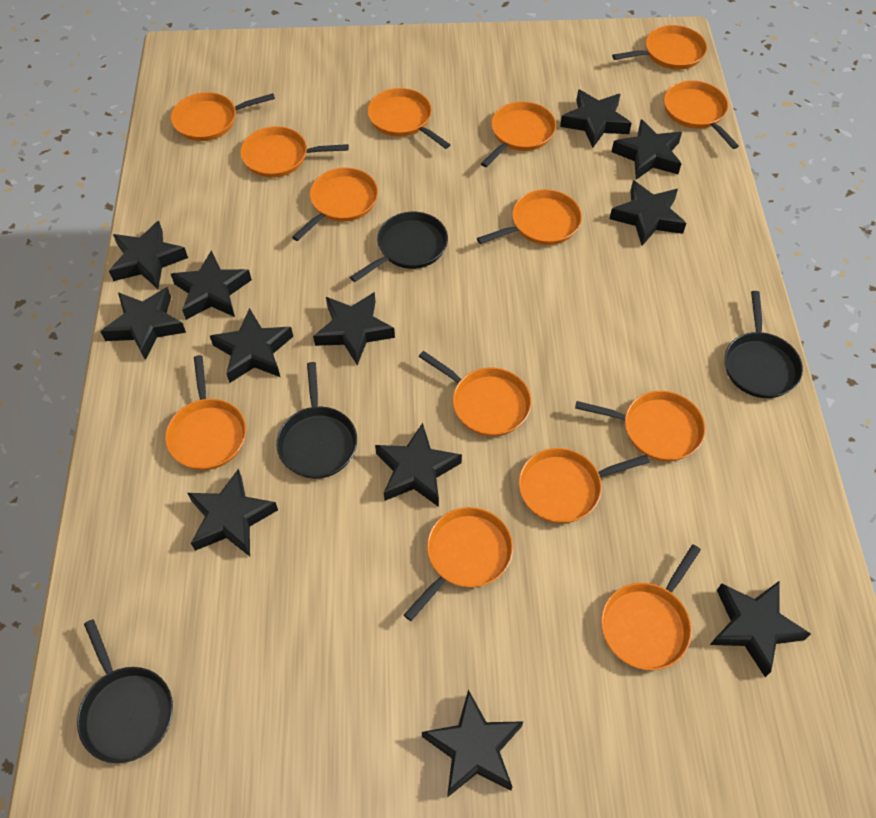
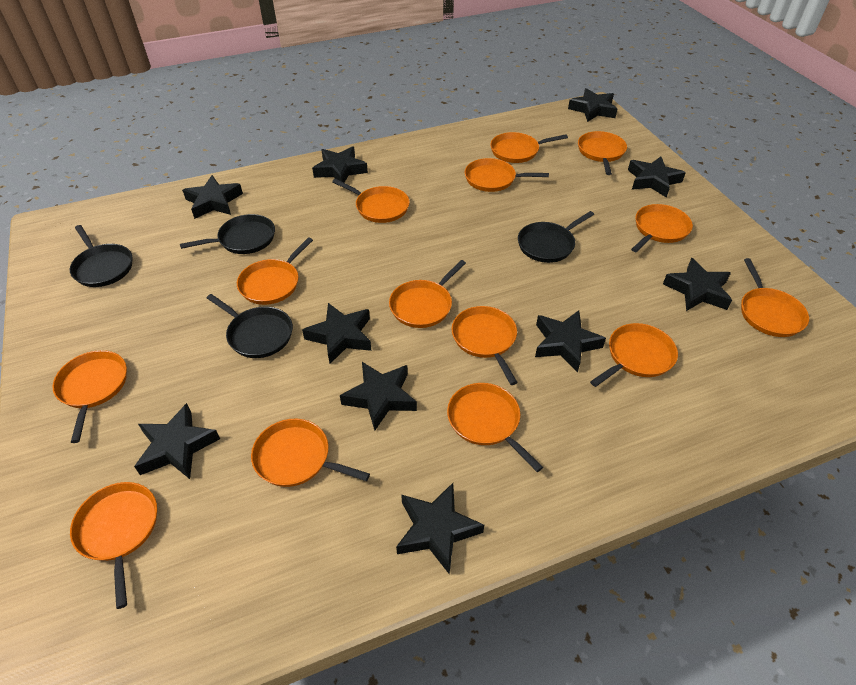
black star: [100,287,186,360] [109,221,188,289] [171,250,252,320] [187,469,278,556] [210,308,293,383] [313,292,395,366] [375,423,462,507] [422,690,524,798] [560,89,632,148] [610,180,686,246] [612,119,682,180] [710,581,811,677] = 12 -> [134,403,220,479] [182,175,243,219] [302,303,372,364] [312,146,368,183] [340,362,417,431] [396,483,484,574] [535,310,606,372] [568,88,618,122] [628,157,686,198] [663,258,732,311] = 10

